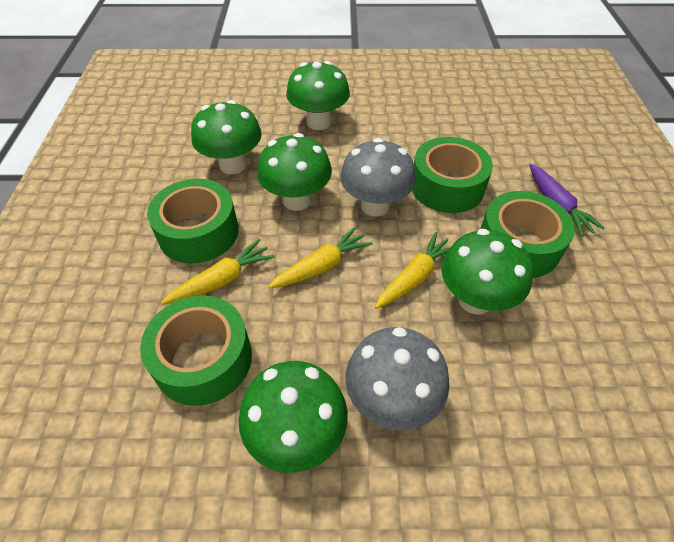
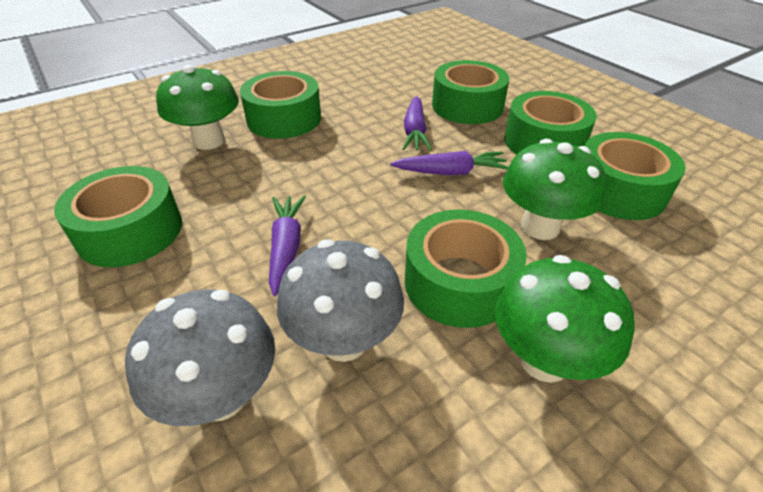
green mushroom: [191,100,262,174] [239,361,348,473] [257,133,332,211] [286,61,350,130] [441,229,533,314] = 5 -> [156,65,239,150] [495,255,635,383] [503,139,606,240] = 3
green tape: [140,295,252,406] [147,179,239,263] [412,137,493,213] [480,191,575,278] = 4 -> [54,166,182,267] [240,71,321,139] [405,209,527,328] [432,60,509,124] [504,91,597,155] [584,132,686,220] = 6
purple carrot: [529,164,605,237] = 1 -> [269,195,306,296] [390,151,509,175] [403,96,432,151] = 3
yellow carrot: [161,239,275,305] [268,226,373,289] [375,232,450,309] = 3 -> none = 0

